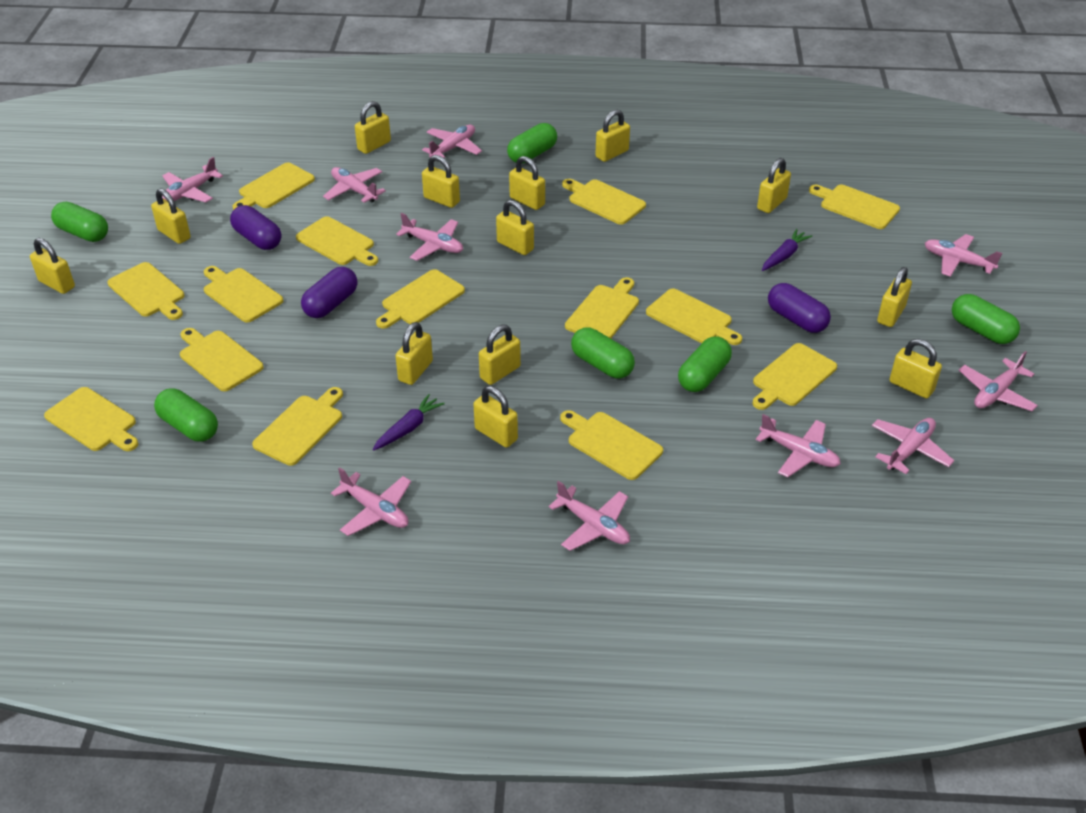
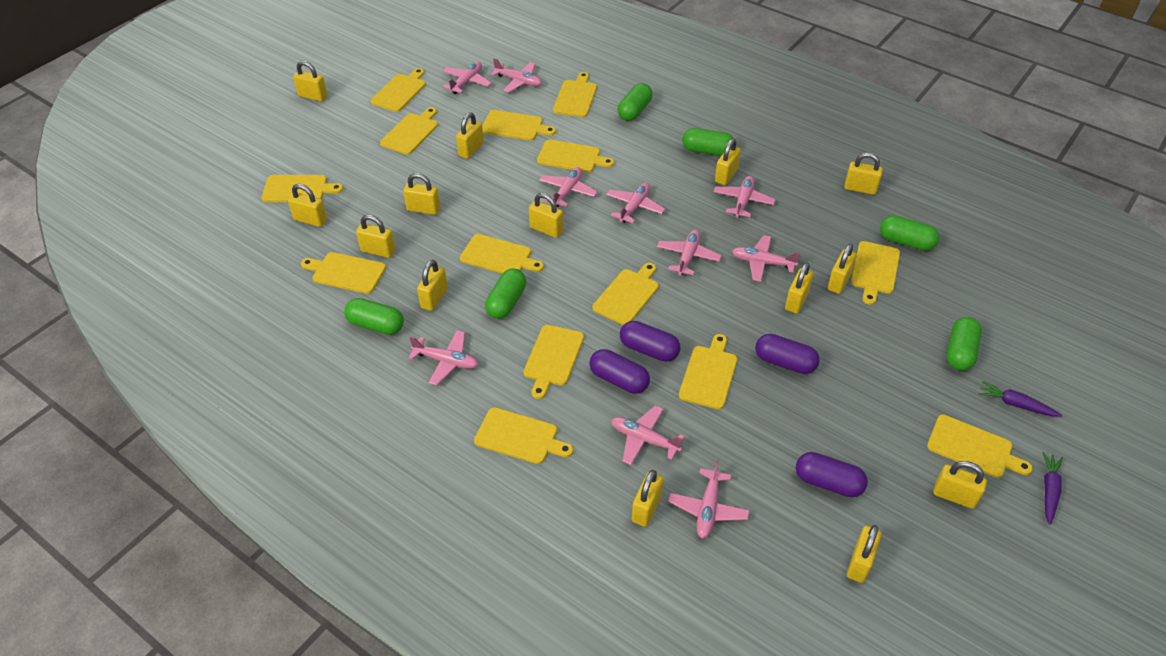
purple capsule: [230,205,281,250] [301,267,357,318] [768,283,831,333] = 3 -> [589,349,650,394] [620,321,680,362] [755,334,820,374] [796,452,868,497] = 4
yellow padlock: [30,238,75,294] [151,188,191,244] [355,101,391,154] [395,322,433,385] [422,155,460,208] [473,386,518,448] [479,325,521,385] [496,200,534,255] [509,156,545,210] [595,110,630,162] [757,158,791,213] [877,267,912,327] [889,339,942,399] = 13 -> [288,184,327,227] [293,61,327,102] [356,215,395,258] [403,173,440,215] [417,259,448,311] [456,112,484,159] [529,193,563,238] [632,470,664,527] [715,138,741,185] [785,263,814,314] [827,243,857,294] [844,153,883,195] [847,525,882,583] [933,461,987,509] = 14

